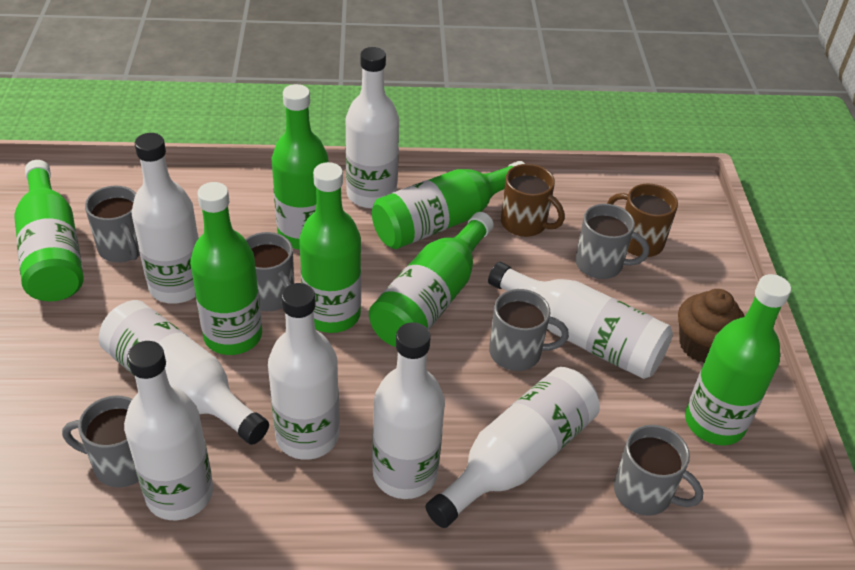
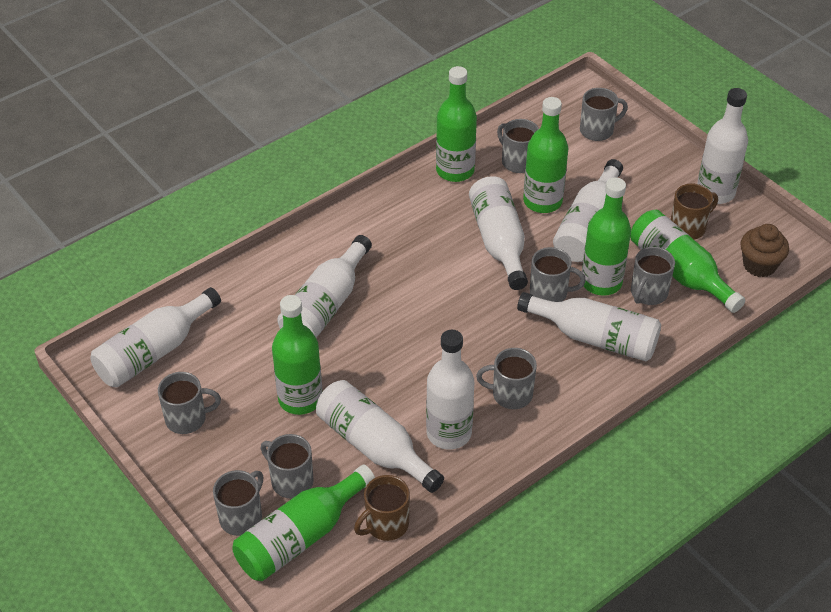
green bottle: [14,160,84,301] [190,182,262,355] [272,84,328,249] [299,162,361,333] [369,212,494,347] [372,161,525,249] [685,274,791,445] = 7 -> [232,465,375,581] [272,295,322,415] [436,66,477,182] [523,97,568,213] [582,177,631,296] [631,210,745,313] = 6
grey mug: [62,395,139,487] [85,186,140,262] [245,232,294,311] [489,289,569,371] [575,204,649,279] [614,425,703,516] = 6 -> [158,372,221,434] [213,470,263,536] [261,434,314,499] [476,348,537,409] [497,119,539,173] [530,247,586,302] [580,88,628,141] [631,247,675,305] = 8

